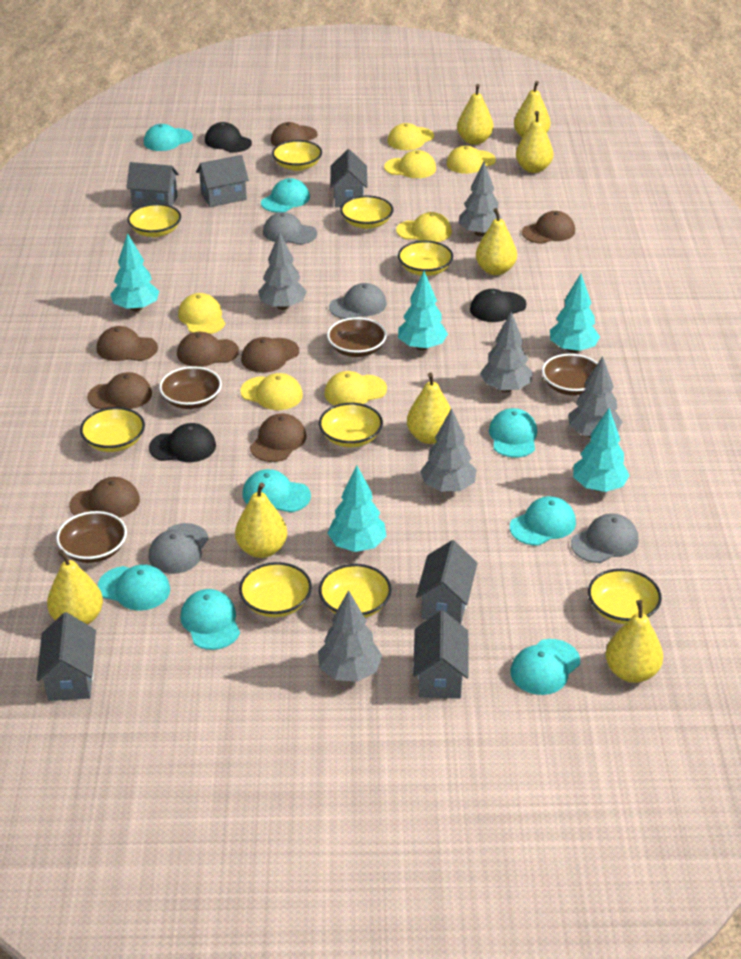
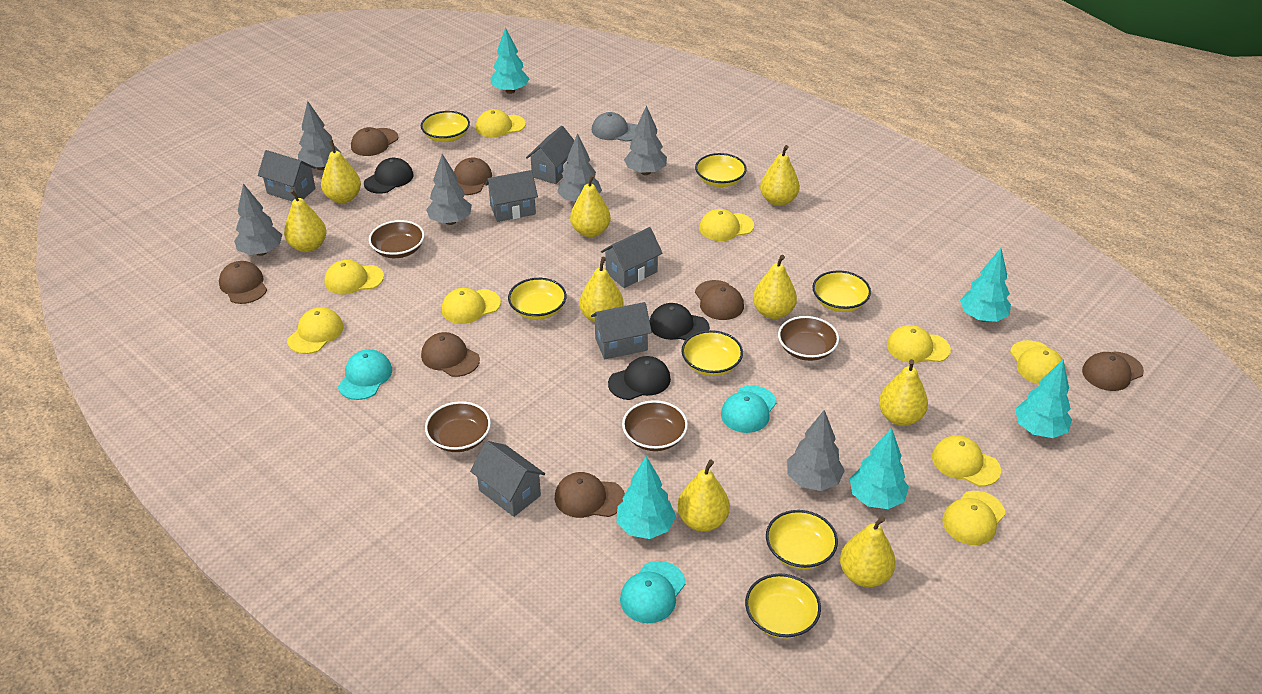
brown cap: [69,477,140,518] [87,372,152,409] [97,326,158,361] [177,332,239,367] [241,337,299,373] [250,414,306,462] [271,122,317,147] [522,211,575,244] = 8 -> [219,261,267,304] [351,127,398,156] [421,332,480,377] [454,158,492,195] [555,472,625,518] [695,280,744,320] [1082,352,1144,391] = 7
grey cap: [148,523,209,574] [263,212,317,245] [329,283,387,319] [571,513,639,563] = 4 -> [592,112,637,142] = 1
turquoise cap: [98,564,170,611] [144,124,193,151] [180,589,240,650] [242,469,311,512] [261,178,310,213] [489,408,537,458] [510,496,576,546] [511,639,580,695] = 8 -> [338,349,392,400] [620,561,686,623] [721,385,777,433] = 3
yellow bowl: [80,407,145,452] [127,204,181,237] [239,562,312,617] [272,140,322,171] [319,403,383,447] [319,564,392,618] [340,196,393,229] [398,241,453,276] [588,569,662,624] = 9 -> [421,111,470,142] [508,278,567,320] [681,330,743,376] [695,153,747,187] [745,574,821,639] [766,510,838,569] [812,271,871,312] = 7
yellow cap: [178,293,225,334] [240,373,303,410] [325,371,387,405] [384,150,436,178] [387,123,434,150] [396,212,452,242] [446,145,496,174] = 7 -> [287,307,344,354] [324,260,384,295] [442,288,501,324] [476,109,526,137] [699,209,754,241] [887,325,951,363] [932,435,1001,486] [942,491,1006,545] [1010,340,1065,385] = 9
yellow pear: [47,549,103,625] [235,482,287,558] [407,373,451,444] [457,84,494,145] [476,208,517,275] [514,81,550,138] [516,111,554,173] [605,600,663,683] = 8 -> [284,189,327,252] [321,140,361,203] [570,174,611,237] [580,257,623,323] [677,460,730,532] [753,255,797,319] [760,145,800,206] [840,516,896,587] [879,359,928,426] = 9

